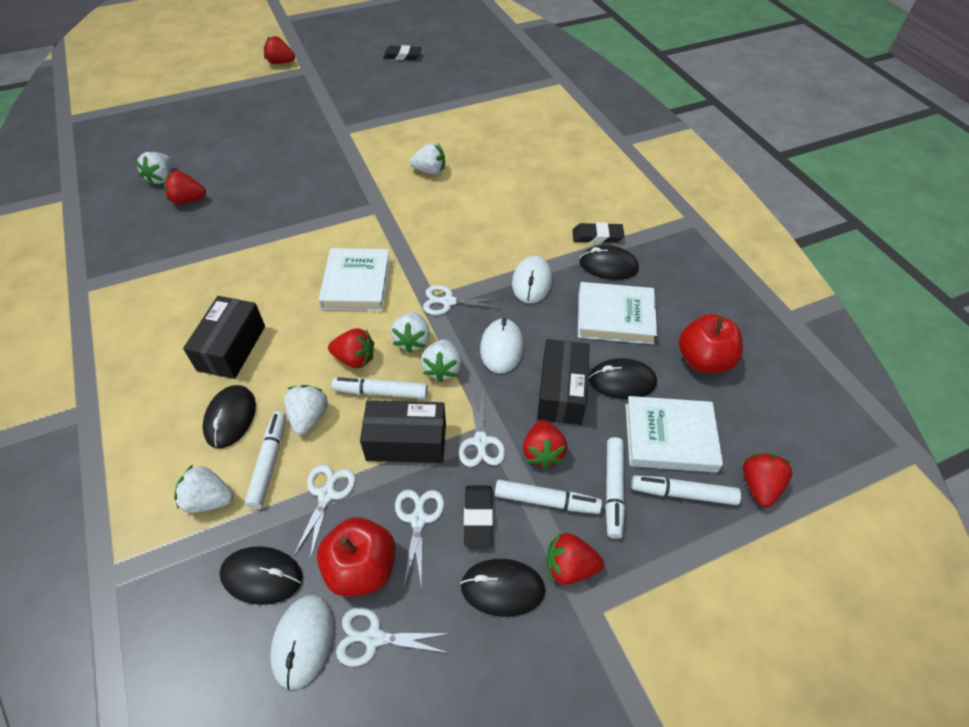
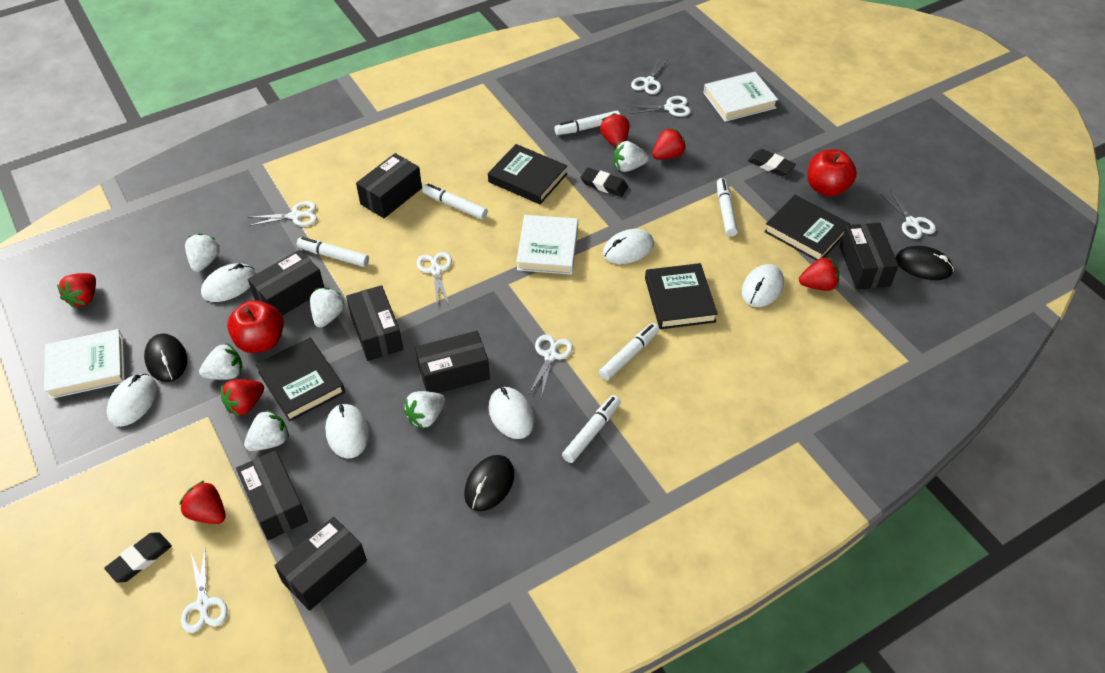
black book: none = 0 -> [255,338,345,422] [488,144,567,204] [645,263,718,329] [764,195,850,260] = 4
black box: [183,296,265,379] [360,400,446,463] [537,339,590,425] = 3 -> [236,450,308,540] [248,250,324,316] [274,517,367,611] [346,285,403,361] [356,153,422,218] [415,331,490,393] [840,223,899,289] = 7
black mouse: [202,385,256,448] [219,546,303,605] [460,559,545,617] [580,245,639,280] [589,358,657,399] = 5 -> [144,333,187,382] [464,455,514,511] [896,246,954,280] = 3
white marker: [245,411,286,509] [332,377,428,399] [495,480,602,514] [605,437,625,539] [631,475,741,505] = 5 -> [297,237,369,267] [422,183,488,220] [555,111,620,135] [562,395,621,463] [599,323,659,380] [717,178,738,237] = 6
white mouse: [270,595,334,690] [480,318,524,373] [512,256,552,303] = 3 -> [106,374,157,427] [201,263,256,302] [325,403,369,459] [488,387,534,439] [603,229,654,264] [742,264,784,307] = 6
white scissors: [293,464,356,560] [336,607,451,667] [395,490,444,589] [423,285,503,315] [459,389,505,467] = 5 -> [181,549,228,633] [248,201,317,226] [417,252,452,305] [529,334,573,395] [628,96,691,117] [631,58,669,94] [880,190,936,239] = 7

